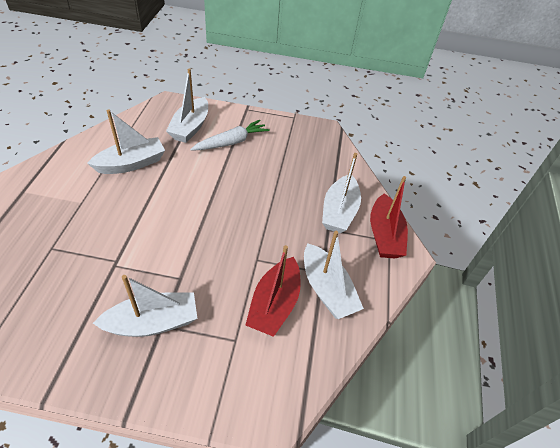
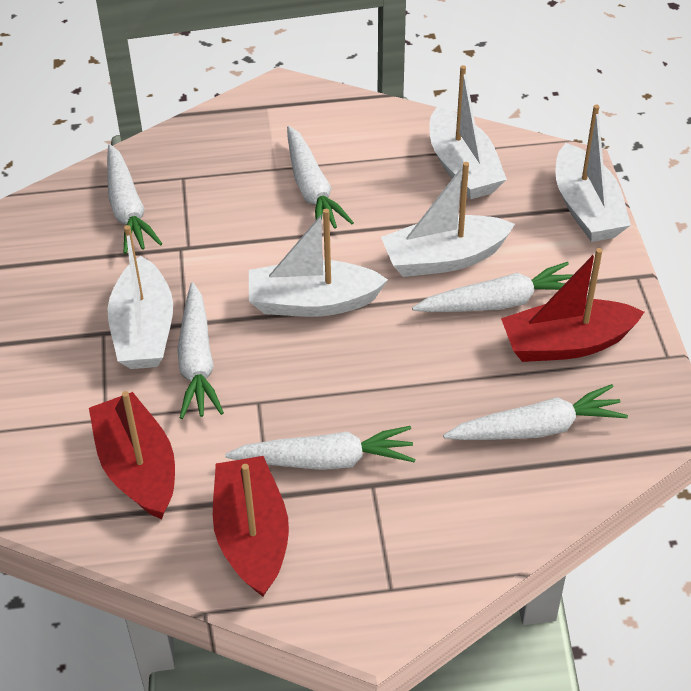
red boat: [245,245,301,337] [370,176,408,259] = 2 -> [89,391,175,519] [213,456,289,597] [501,248,644,362] = 3
white carrot: [190,120,270,151] = 1 -> [107,144,162,254] [177,282,224,419] [225,426,415,470] [287,126,354,229] [412,262,573,312] [443,384,628,440] = 6

